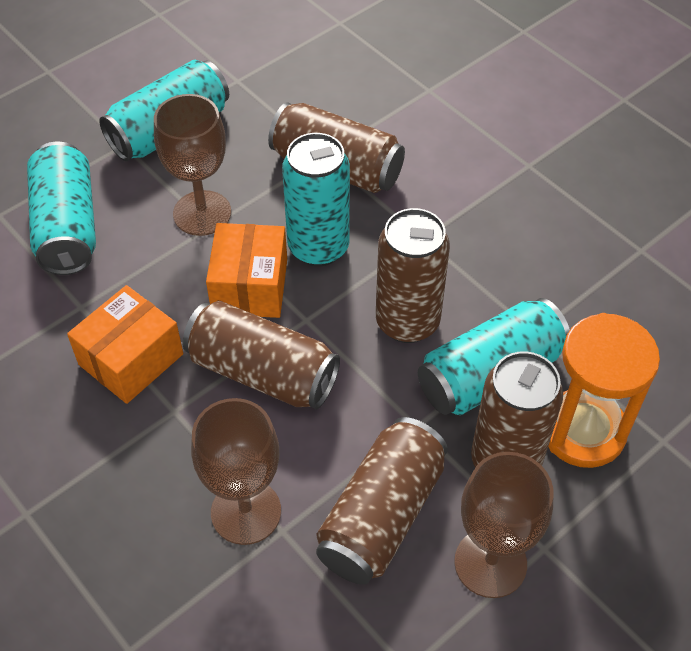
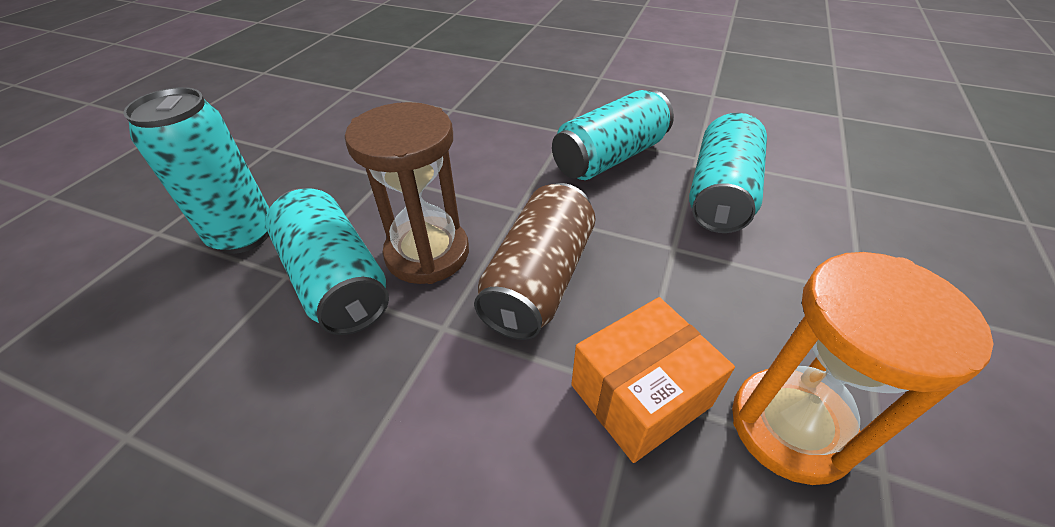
brown can: [183,301,340,409] [268,102,405,193] [316,417,448,585] [376,208,450,343] [471,351,563,467] = 5 -> [474,183,595,340] = 1
brown goblet: [154,94,231,236] [191,398,281,545] [454,452,553,598] = 3 -> none = 0
brown hourglass: none = 0 -> [345,102,469,284] = 1
orange box: [67,285,183,404] [206,223,287,318] = 2 -> [571,297,735,463] = 1

